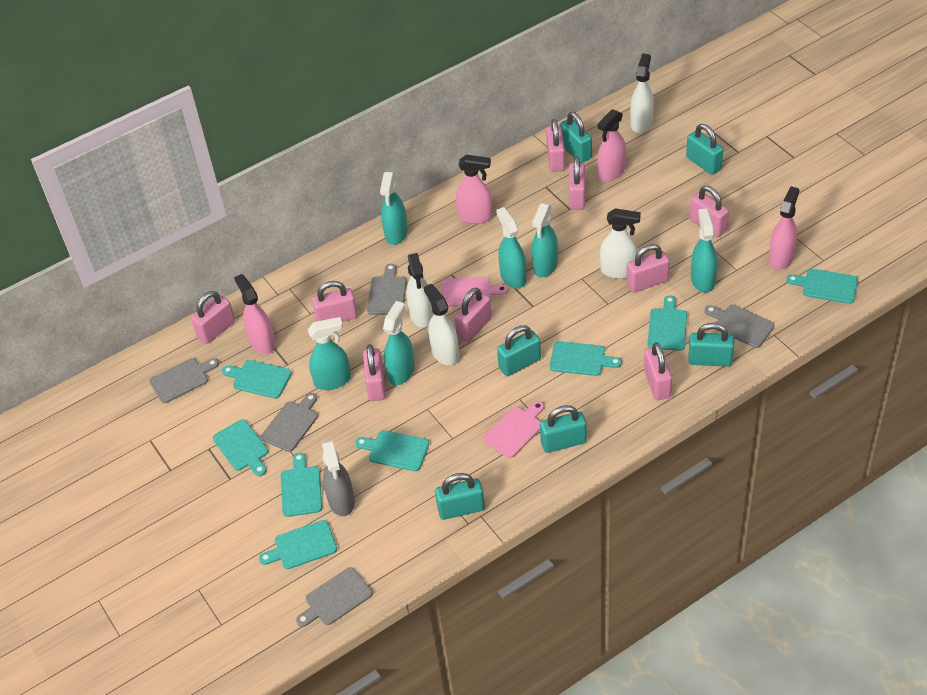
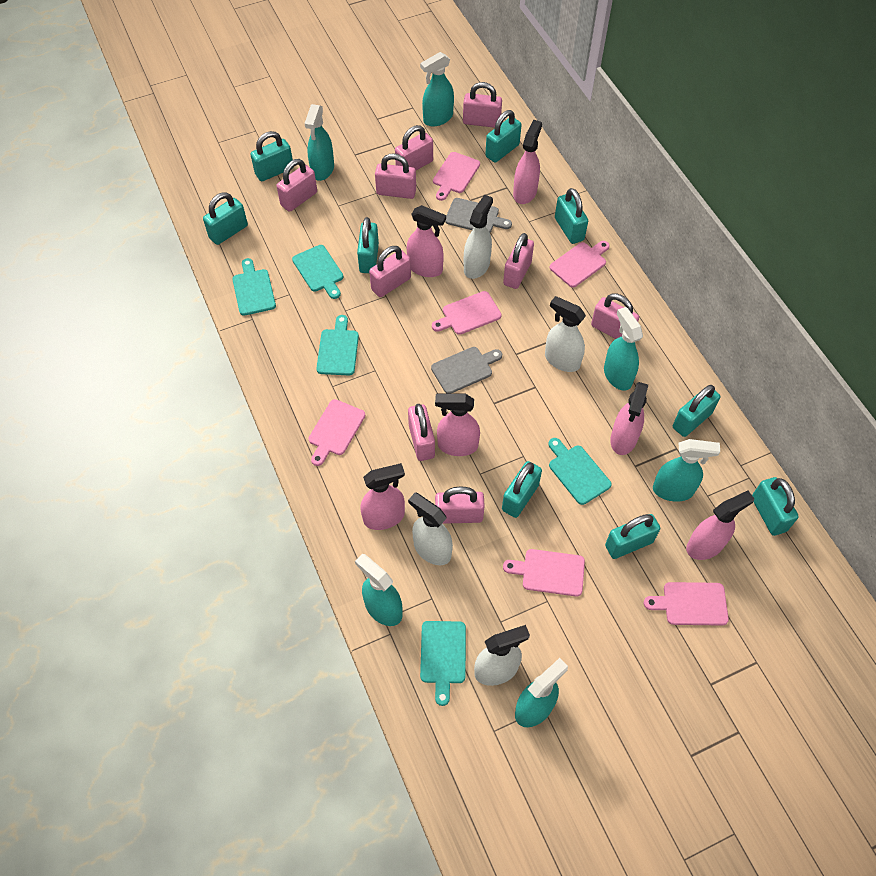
grey cutting board: [150,358,219,403] [261,393,318,452] [296,567,372,627] [367,264,407,315] [705,305,775,348] = 5 -> [431,347,502,393] [445,198,512,233] = 2
grey spray bottle: [322,440,355,517] = 1 -> none = 0
pink cutting board: [441,277,508,307] [483,401,544,458] = 2 -> [309,399,365,466] [432,291,502,335] [433,152,480,201] [503,549,585,597] [549,241,610,288] [644,582,729,626] = 6
pink spray bottle: [234,274,276,354] [456,155,493,224] [597,109,626,182] [769,186,800,270] = 4 -> [360,463,405,530] [407,205,446,277] [435,393,480,456] [513,120,542,204] [610,382,648,455] [686,491,754,560] = 6
turquoise cutting board: [213,419,268,476] [222,360,292,399] [259,520,337,569] [281,453,322,517] [355,430,429,471] [550,341,622,376] [647,296,687,351] [787,269,858,304] = 8 -> [232,258,276,316] [292,245,343,299] [316,315,359,375] [420,621,466,706] [548,438,612,505] = 5
turquoise padlock: [435,473,485,520] [497,325,541,376] [540,405,587,453] [560,112,592,163] [686,124,723,175] [688,323,734,367] = 6 -> [203,192,248,245] [250,131,293,181] [357,217,379,273] [485,110,522,163] [502,461,542,518] [555,188,588,244] [605,514,660,559] [673,385,720,437] [752,477,799,536] = 9

